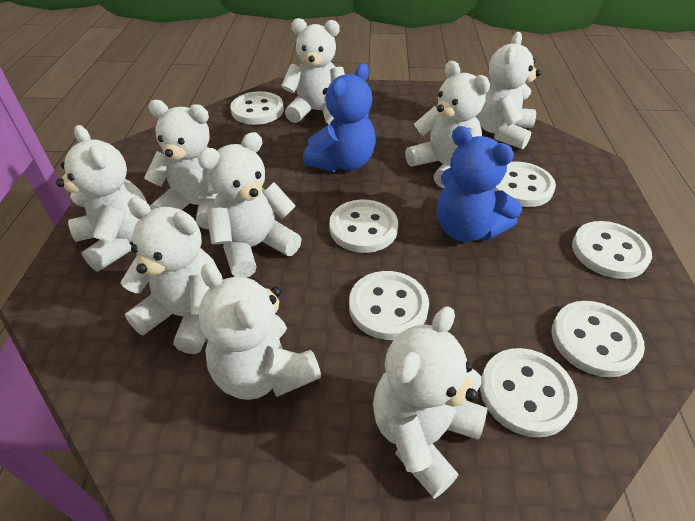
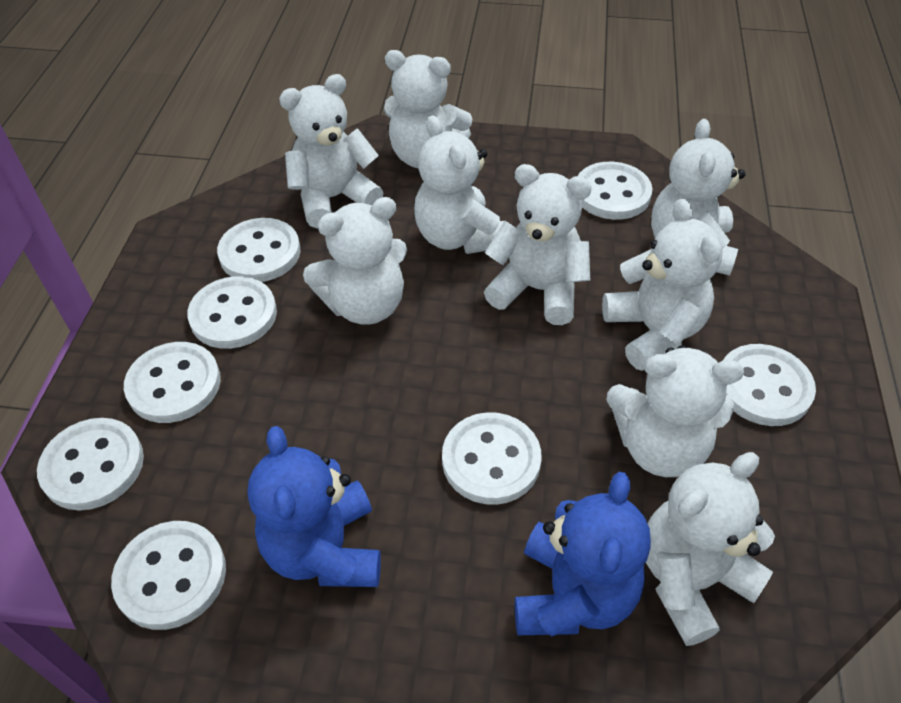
white button: [230,91,284,125] [329,200,398,253] [349,271,429,340] [480,348,578,438] [494,161,556,207] [551,301,645,378] [572,221,652,279] = 7 -> [37,418,144,511] [111,521,226,630] [124,342,221,423] [187,276,277,349] [217,218,301,282] [442,412,542,505] [578,162,652,220] [723,344,816,426] = 8

